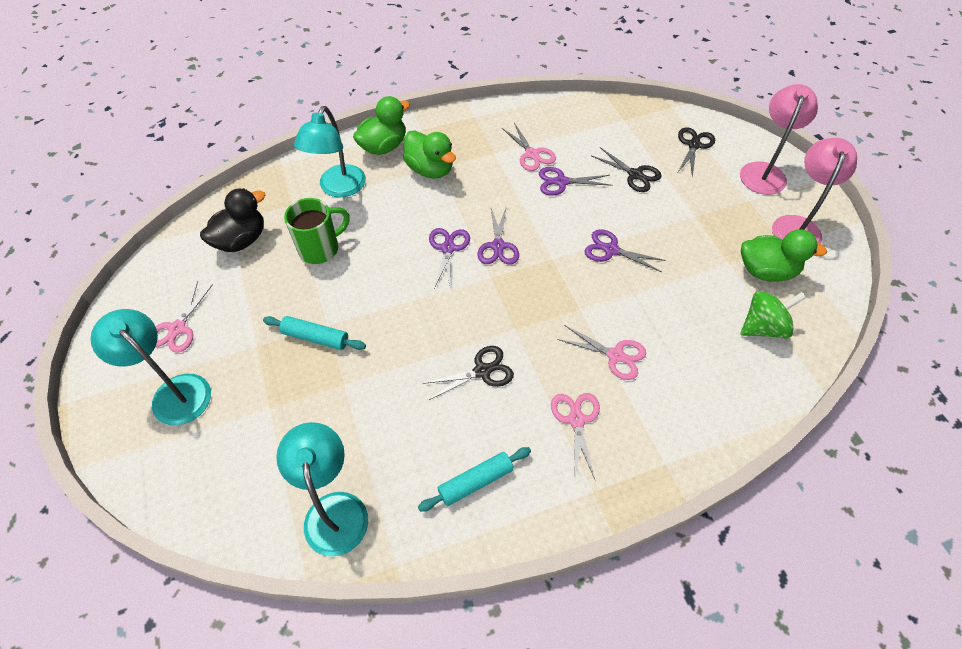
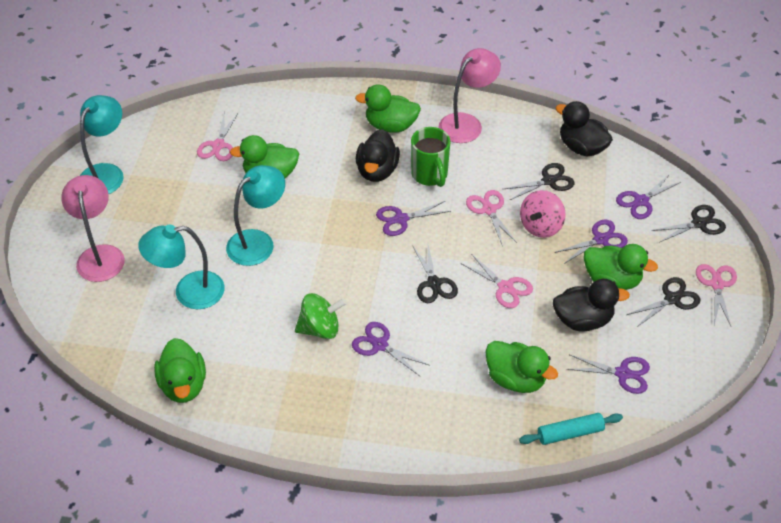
black duck: [200,188,265,252] = 1 -> [356,129,400,182] [553,279,630,331] [556,101,613,156] = 3
black scissors: [422,346,514,400] [592,147,662,192] [678,127,715,178] = 3 -> [412,245,458,303] [504,163,575,200] [627,277,701,327] [651,205,726,242] = 4
green duck: [353,96,410,155] [403,130,456,179] [741,229,827,282] = 3 -> [154,338,206,403] [230,135,299,178] [355,84,421,132] [485,341,558,393] [584,244,658,290] = 5
pink spinning top: none = 0 -> [520,190,566,238] = 1
purple scissors: [429,228,470,290] [477,205,519,265] [539,167,612,195] [584,229,666,272] = 4 -> [352,322,429,376] [376,201,451,236] [555,220,628,264] [566,354,650,394] [616,174,681,219] = 5
turquoise rolling pin: [263,316,366,350] [418,447,531,512] = 2 -> [519,413,623,445] = 1

